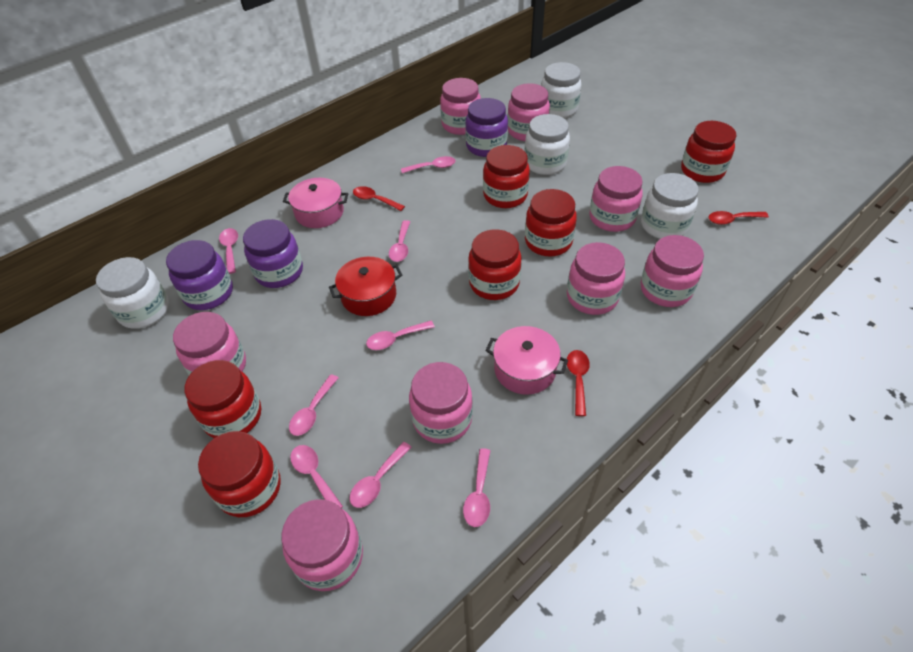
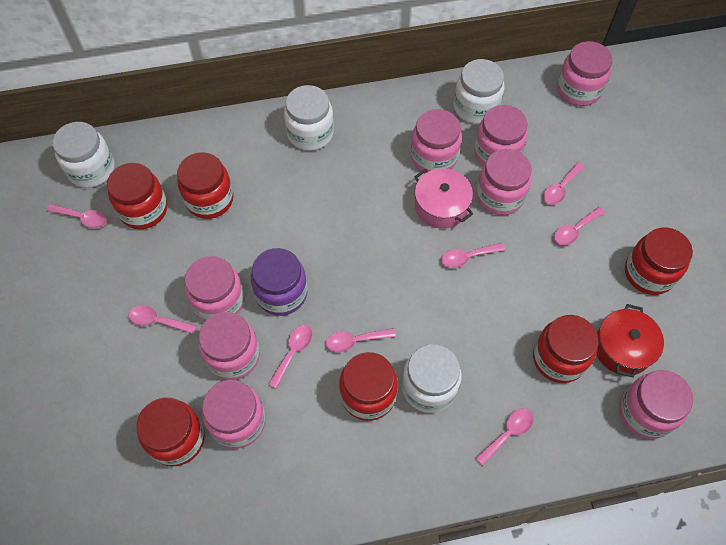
pink pot: [283,178,348,228] [485,326,568,395] = 2 -> [415,168,473,229] = 1
purple jar: [166,240,233,310] [243,219,303,288] [465,98,508,157] = 3 -> [251,248,307,316] = 1
red spoon: [353,186,405,211] [567,350,590,416] [708,211,769,225] = 3 -> none = 0

